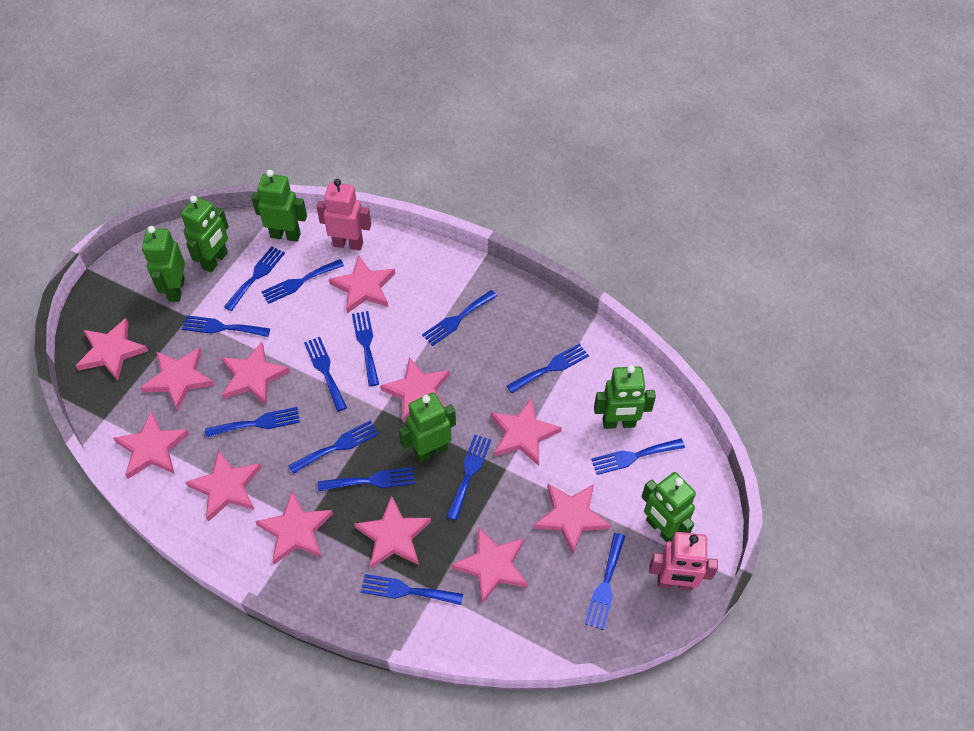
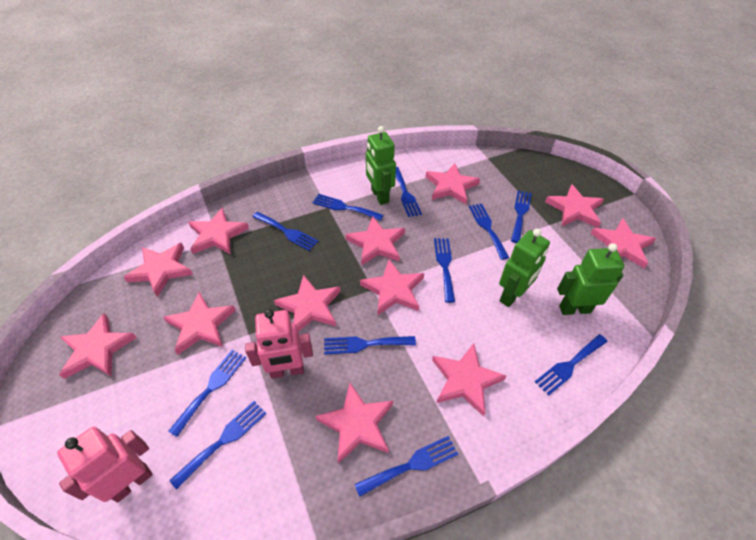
blue fork: [182,315,270,337] [205,407,300,438] [224,247,285,311] [261,259,344,304] [288,420,379,474] [304,337,347,412] [318,467,415,491] [352,311,379,386] [361,574,463,605] [422,290,497,346] [447,435,491,521] [507,344,589,393] [585,533,625,630] [591,439,685,475] = 14 -> [168,350,246,437] [169,401,266,490] [252,212,319,251] [312,194,383,221] [324,336,416,355] [354,436,458,497] [396,167,422,217] [434,238,455,303] [469,203,509,260] [511,190,532,243] [535,334,607,396] = 11
green robot: [142,226,185,302] [181,196,229,272] [251,170,307,242] [399,392,456,462] [594,365,656,429] [642,472,696,542] = 6 -> [366,126,396,205] [499,229,550,307] [557,243,624,315] = 3

